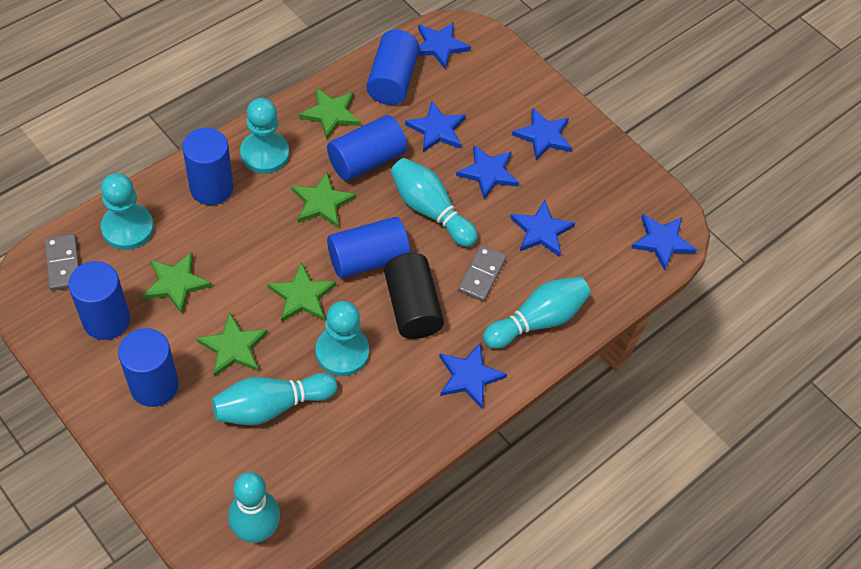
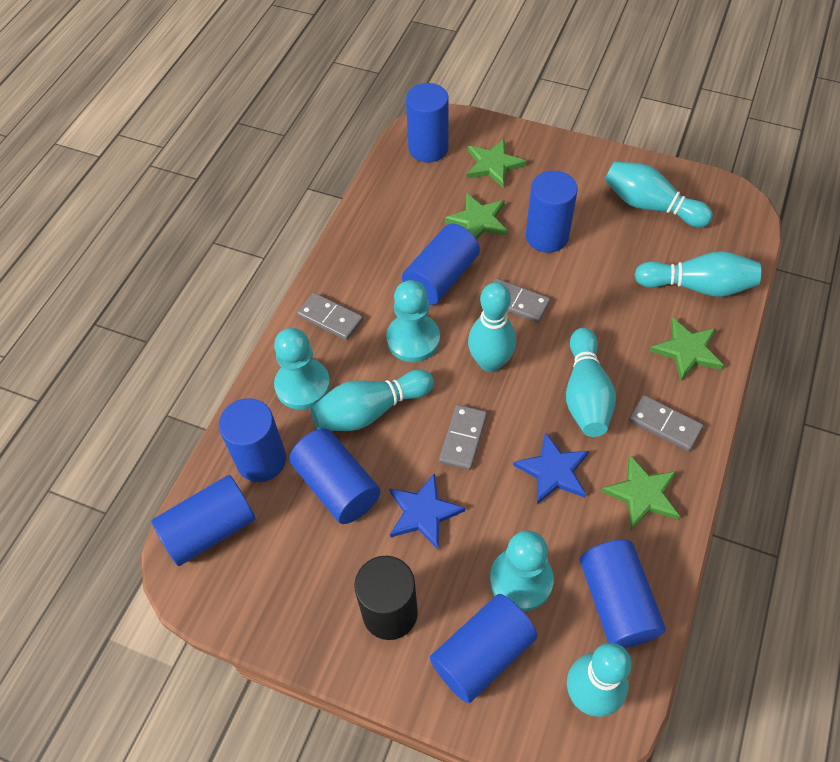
blue cylinder: [68,261,130,340] [118,328,179,407] [182,128,233,205] [327,115,407,181] [327,217,410,278] [366,30,420,105] = 6 -> [152,475,256,566] [219,398,286,482] [289,428,381,524] [402,224,480,305] [406,83,449,162] [430,594,538,703] [526,171,578,253] [580,540,665,648] = 8
blue star: [405,101,466,152] [418,22,471,69] [439,343,507,409] [456,145,519,199] [510,200,575,257] [512,108,572,160] [631,214,697,271] = 7 -> [389,473,465,549] [513,432,589,504] = 2
green star: [142,252,212,314] [196,313,268,377] [267,262,336,322] [292,172,356,228] [299,88,361,139] = 5 -> [445,193,508,240] [467,139,527,188] [601,455,680,530] [650,317,724,381] = 4
grey domino: [45,234,79,291] [458,245,507,302] = 2 -> [297,293,363,340] [439,405,487,470] [493,278,550,323] [629,395,703,451] = 4
turquoise bowling pin: [212,373,337,425] [228,472,280,543] [390,158,478,247] [483,277,591,349] = 4 -> [310,370,434,431] [468,282,516,372] [566,328,616,437] [567,643,631,717] [605,161,713,227] [635,251,761,297] = 6

